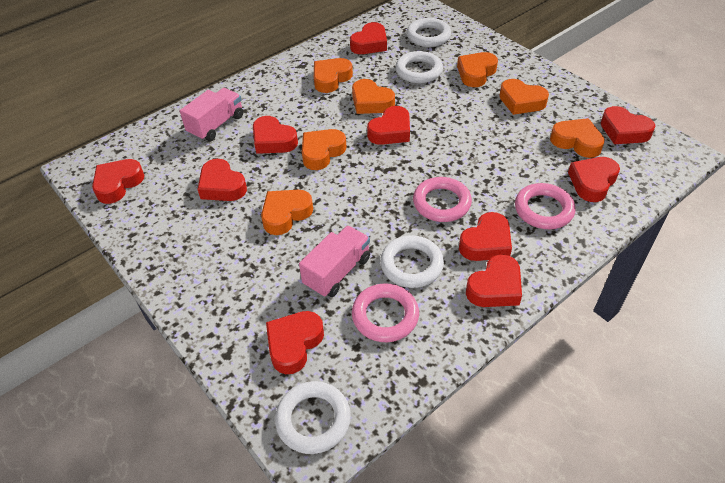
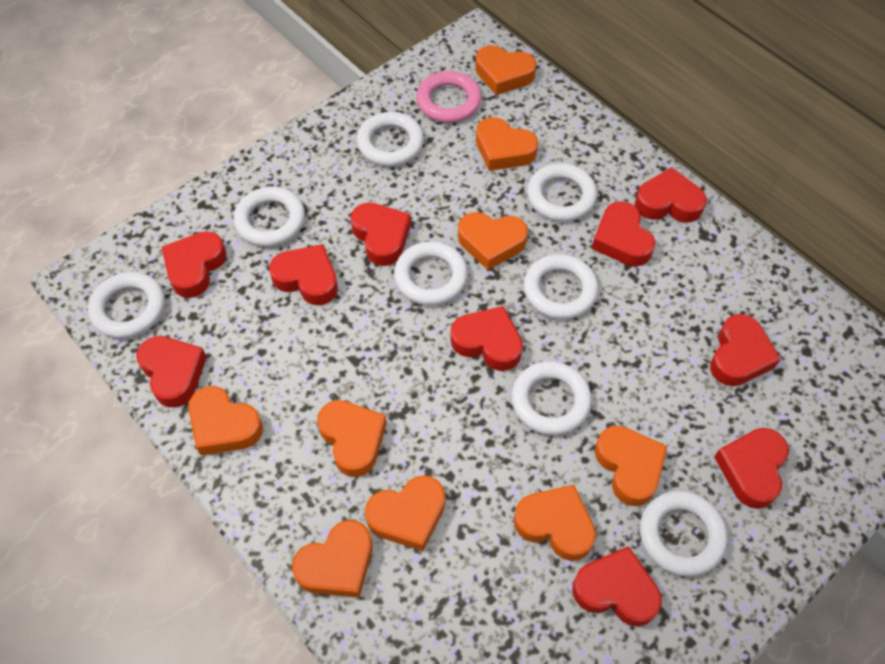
orange heart: [261,190,313,235] [302,129,346,170] [314,58,353,93] [352,79,395,114] [457,52,498,87] [499,79,549,115] [550,118,605,158] = 7 -> [188,386,263,455] [292,520,372,598] [317,400,387,477] [365,475,445,551] [458,212,528,270] [475,45,536,95] [476,117,538,171] [514,485,596,561] [595,426,668,506] = 9
pink ring: [352,284,419,342] [413,177,472,222] [515,183,576,229] = 3 -> [416,71,482,123] = 1
pink truck: [180,88,243,141] [299,226,370,297] = 2 -> none = 0
white ring: [275,381,351,454] [380,235,444,288] [395,51,443,83] [407,18,451,47] = 4 -> [88,272,165,338] [233,187,305,247] [356,112,424,167] [394,241,468,306] [511,361,592,435] [524,254,598,319] [527,163,597,222] [640,491,728,576] = 8

